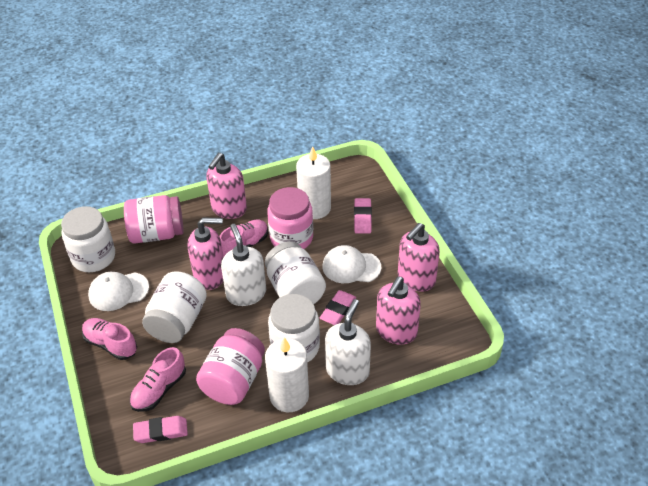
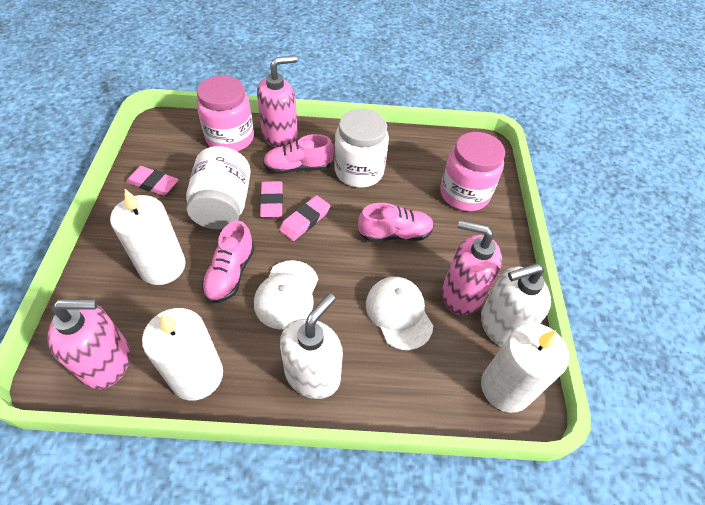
pink jar: [124,195,184,243] [196,328,265,405] [267,187,313,249] = 3 -> [197,75,254,151] [440,132,505,211] = 2
pink soap dispenser: [187,218,223,290] [206,153,247,219] [376,277,421,345] [398,223,440,291] = 4 -> [47,299,130,389] [257,55,298,148] [442,220,502,315] = 3
white candle: [265,337,309,412] [296,146,331,219] = 2 -> [110,189,186,285] [142,308,223,401] [481,323,569,413] = 3
white jar: [61,206,115,272] [142,271,207,343] [265,242,326,304] [268,294,320,363] = 4 -> [186,146,251,230] [334,109,389,188] = 2

